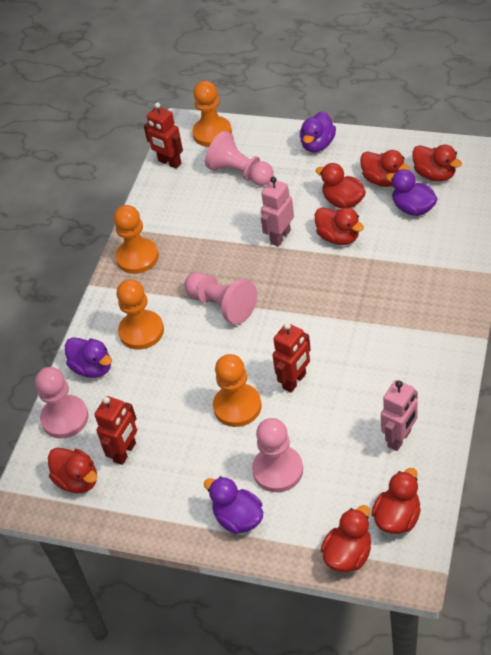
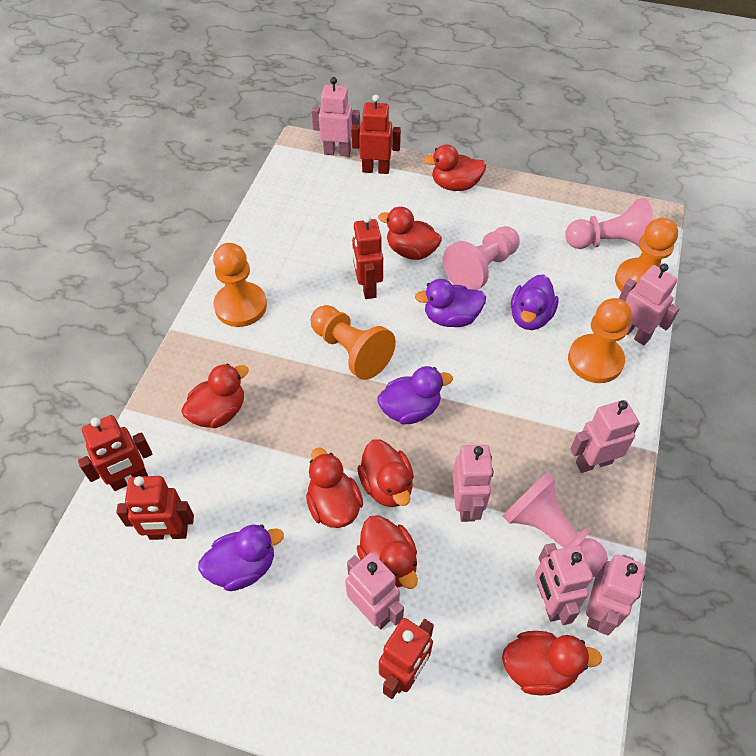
pink pawn: [35,367,89,439] [184,272,257,325] [205,131,274,186] [252,418,303,492] = 4 -> [443,226,520,290] [502,472,608,577] [565,198,654,249] = 3
pink robot: [261,177,294,247] [381,380,418,451] = 2 -> [312,77,360,157] [345,553,404,629] [453,445,493,522] [535,543,593,625] [571,400,640,473] [586,555,646,635] [619,264,680,345] = 7
red robot: [94,396,137,465] [144,102,183,169] [272,323,311,393] = 3 -> [78,415,152,491] [116,476,194,540] [351,95,401,174] [352,215,383,299] [379,618,434,699] = 5

